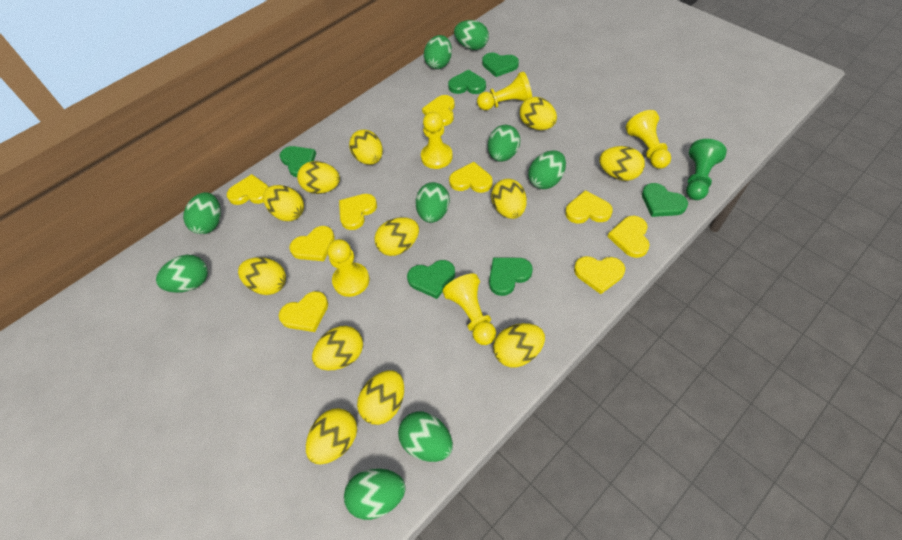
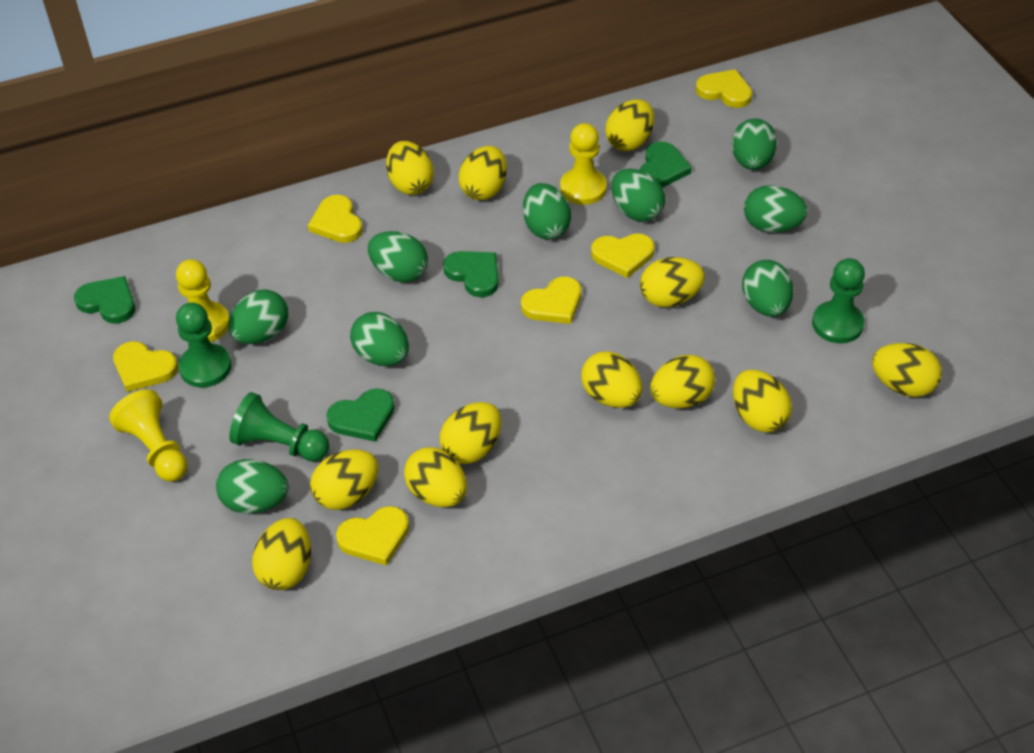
green heart: [280,146,316,177] [407,260,455,299] [448,70,486,94] [482,53,519,77] [489,258,533,296] [642,183,688,217] = 6 -> [74,276,135,324] [326,388,395,442] [443,251,499,297] [640,142,692,187] = 4
green pawn: [686,139,727,200] = 1 -> [176,302,232,388] [229,392,329,462] [812,258,865,343] = 3
yellow heart: [227,174,268,205] [279,291,328,332] [289,226,335,261] [339,194,377,230] [422,95,455,126] [449,162,493,193] [565,190,613,224] [574,256,625,294] [607,216,650,258] = 9 -> [113,341,178,392] [308,195,363,243] [336,506,409,566] [521,277,581,324] [591,233,655,278] [695,69,752,108] = 6
yellow pawn: [327,239,369,297] [421,112,453,169] [442,274,496,345] [477,71,532,110] [626,110,671,169] = 5 -> [109,389,188,482] [176,259,229,342] [560,123,607,205] = 3

